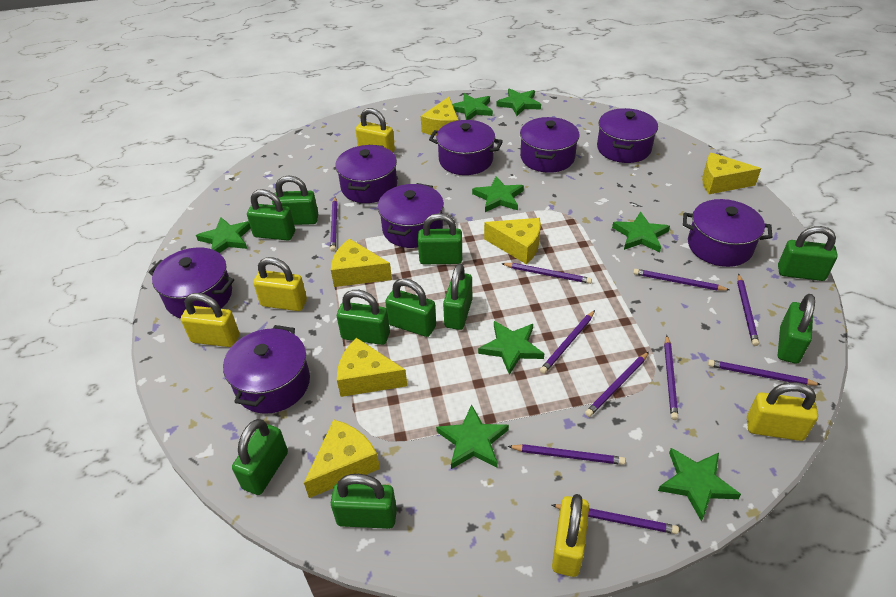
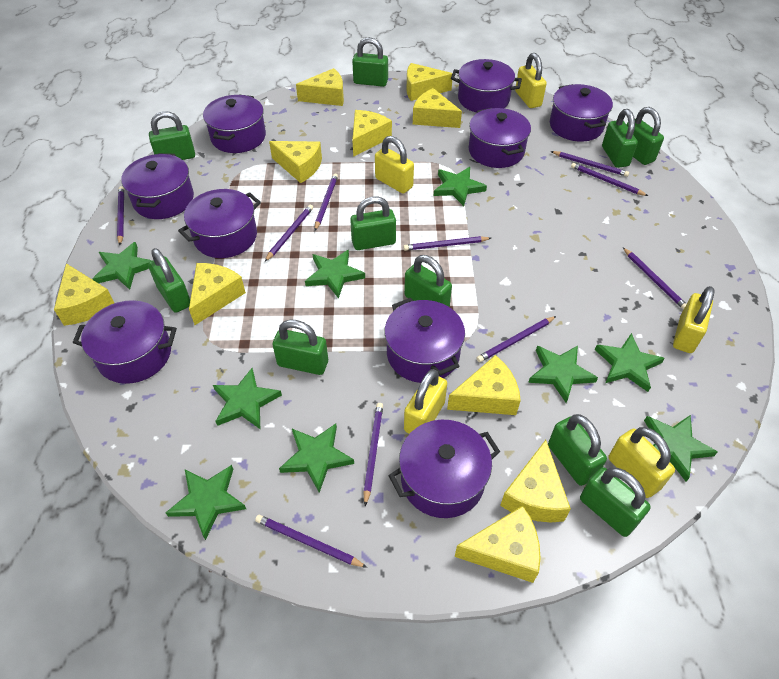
green star: [196,217,251,253] [436,404,509,469] [452,93,493,120] [472,176,524,212] [478,321,544,375] [496,88,541,116] [612,211,670,252] [658,448,741,521] = 8 -> [93,242,152,290] [165,465,246,540] [213,368,282,429] [279,424,354,493] [305,250,365,299] [434,167,487,206] [528,346,598,403] [595,333,665,392] [644,415,718,481] = 9
purple pot: [148,247,234,319] [223,325,310,414] [335,145,397,203] [378,183,444,248] [429,120,503,175] [520,117,579,173] [597,108,658,163] [683,199,772,267] = 8 -> [73,300,177,384] [121,153,194,219] [178,189,261,258] [203,95,266,153] [384,298,465,383] [388,420,500,518] [451,59,522,112] [469,108,531,168] [550,84,613,142] = 9
yellow cheese: [304,420,380,498] [331,238,392,287] [337,338,407,397] [421,97,458,136] [484,218,541,264] [702,153,761,194] = 6 -> [54,263,114,326] [189,263,246,325] [269,141,322,183] [296,68,344,106] [352,110,392,157] [407,63,453,101] [413,88,462,128] [447,355,521,415] [455,506,541,583] [500,440,571,522] = 10

